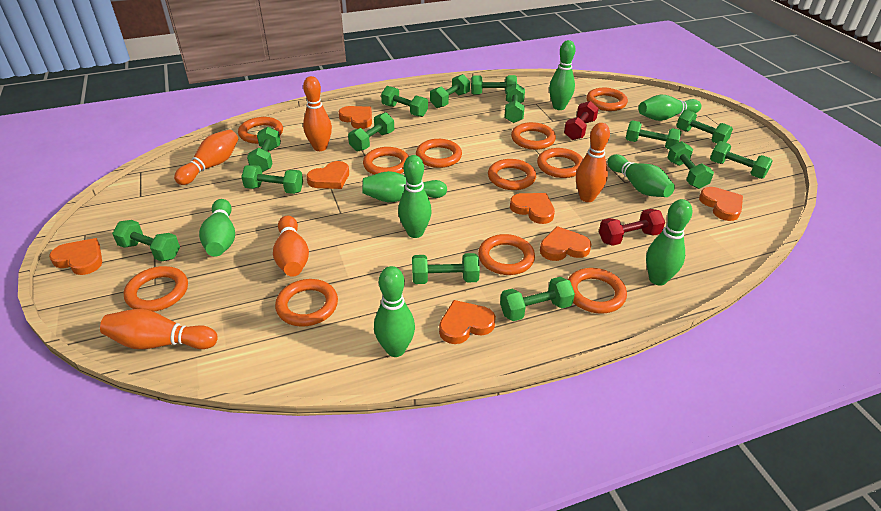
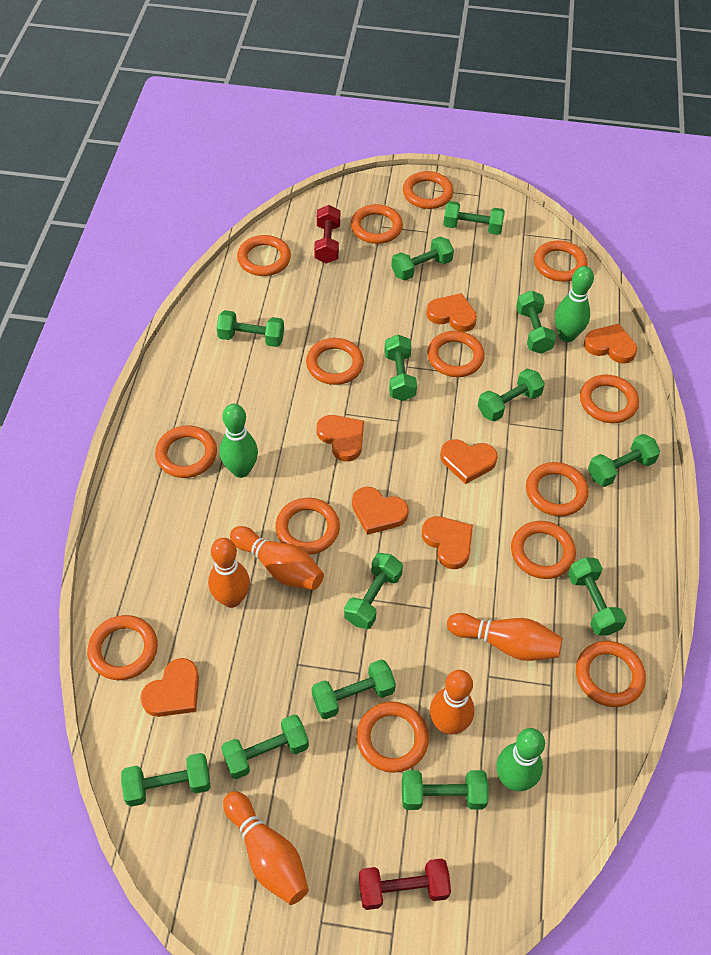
green bowling pin: [199,199,235,257] [362,171,447,202] [374,266,415,357] [398,155,432,238] [549,40,575,110] [607,154,675,197] [639,95,701,121] [646,199,692,286] = 8 -> [220,404,258,478] [496,728,545,791] [555,266,594,342] = 3
green dumbbell: [112,220,180,262] [241,165,303,194] [247,127,281,172] [348,112,394,152] [381,86,428,117] [412,253,480,284] [430,74,470,108] [471,75,517,95] [500,277,575,321] [504,84,525,123] [625,120,682,149] [667,141,714,189] [676,109,733,144] [710,141,773,179] = 14 -> [121,753,211,807] [217,310,284,347] [221,714,309,779] [312,659,396,719] [344,553,403,629] [384,335,417,401] [391,237,454,280] [402,770,489,810] [443,201,505,235] [478,369,545,422] [516,290,556,354] [568,557,627,635] [588,434,660,487] = 13
orange ring: [124,266,188,312] [238,117,283,144] [275,279,338,326] [363,147,409,175] [416,139,462,168] [478,234,535,275] [488,159,536,190] [511,122,556,150] [537,148,583,178] [568,268,627,314] [586,88,628,111] = 11 -> [88,615,158,680] [155,426,217,478] [237,235,291,276] [275,498,340,555] [306,338,364,385] [351,204,403,244] [356,702,429,773] [403,171,454,209] [427,331,485,377] [511,521,576,579] [526,462,589,516] [534,240,587,282] [576,641,646,707] [580,375,639,423] = 14

